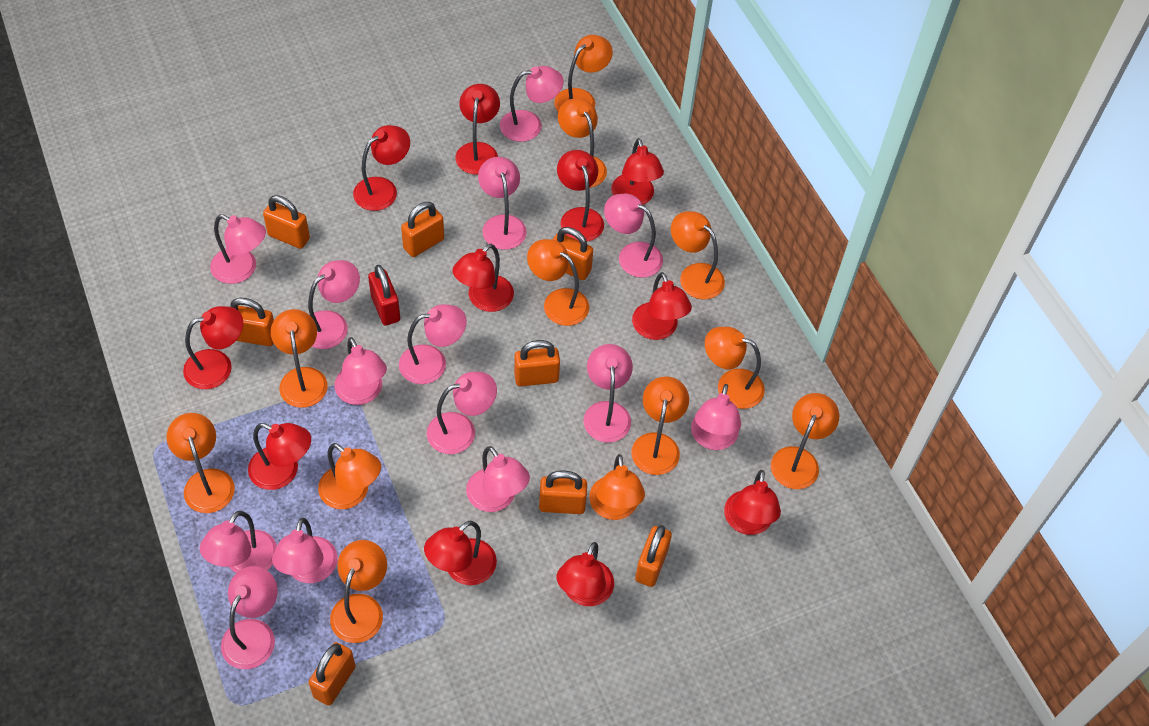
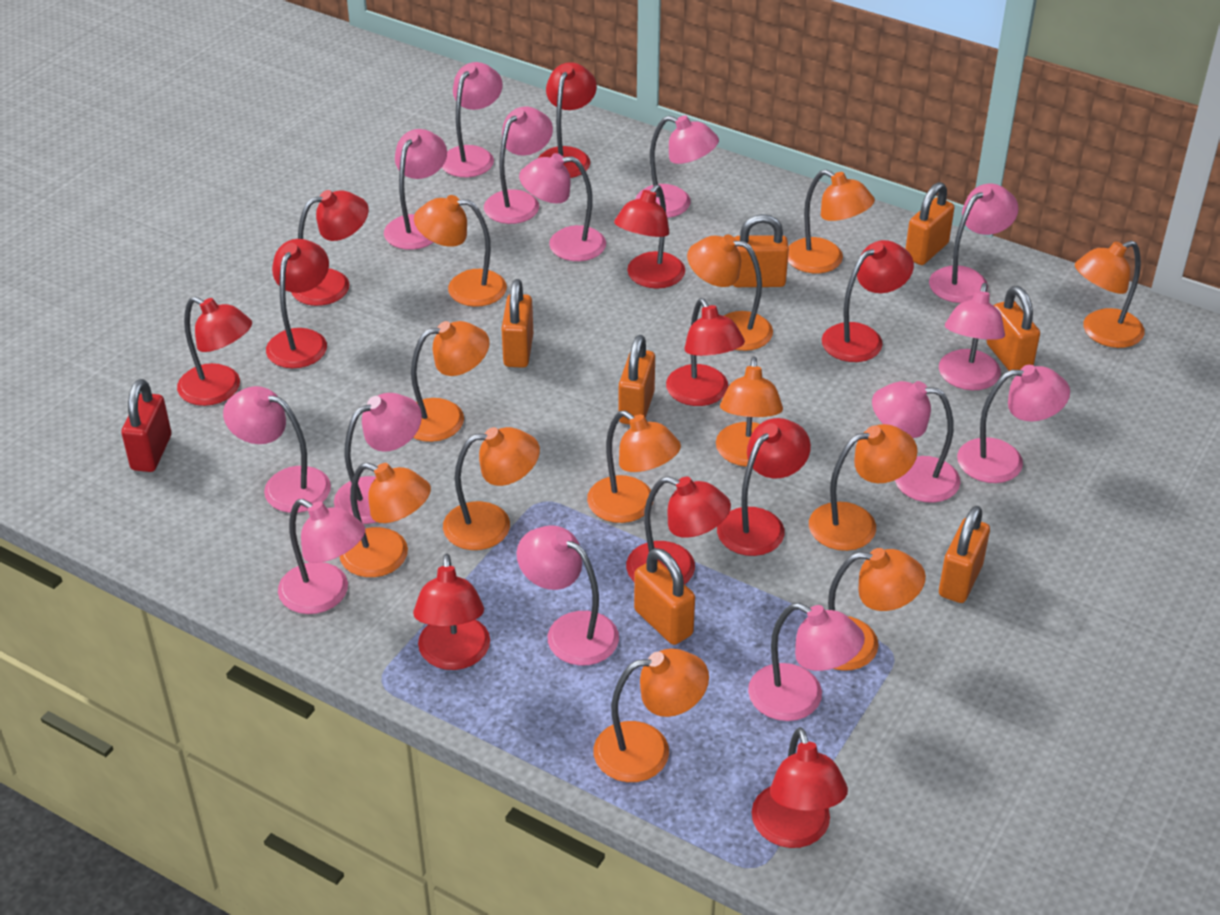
orange padlock: [230,298,274,346] [263,195,310,249] [308,642,355,706] [401,202,444,257] [514,340,560,387] [539,471,587,514] [553,227,593,280] [635,525,672,587] = 8 -> [501,279,533,368] [619,335,655,425] [634,548,695,645] [733,214,789,287] [906,182,954,265] [939,506,990,603] [987,286,1040,371] = 7

